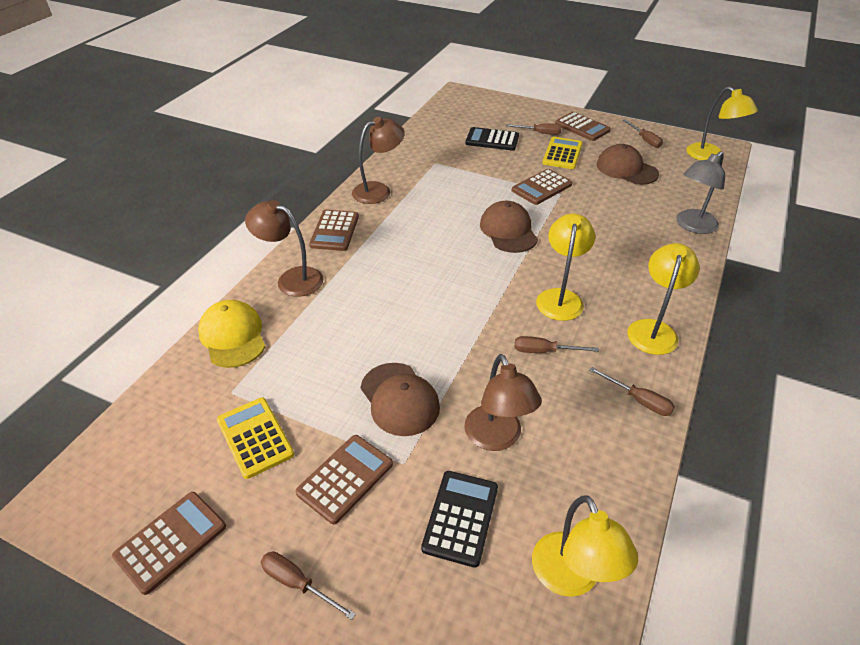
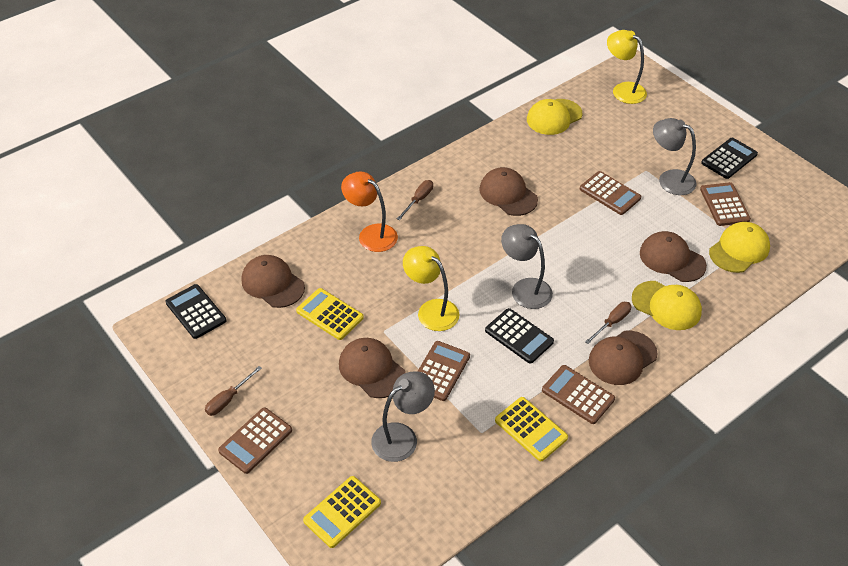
black calculator: [421,471,498,568] [465,127,519,151] = 2 -> [165,284,226,339] [485,308,554,364] [701,138,758,179] = 3
brown cap: [361,363,440,436] [480,201,538,253] [596,144,659,185] = 3 -> [242,255,305,308] [339,338,406,398] [479,167,538,216] [589,331,658,385] [640,231,707,282] = 5
brown lamp: [245,200,323,297] [352,117,405,204] [464,354,542,451] = 3 -> none = 0
brown screwdriver: [261,552,356,620] [506,123,562,135] [515,336,599,353] [590,367,675,416] [623,120,663,148] = 5 -> [205,366,262,416] [397,180,433,220] [585,302,632,344] = 3
grey lamp: [676,151,725,234] = 1 -> [371,371,435,462] [501,224,553,309] [653,118,696,195] = 3
orange lamp: none = 0 -> [341,171,398,252] = 1
yellow calculator: [217,397,294,479] [542,137,583,169] = 2 -> [296,288,364,340] [303,476,381,548] [495,397,568,461] = 3
yellow cap: [198,300,265,368] = 1 -> [527,99,583,135] [632,281,702,330] [709,222,770,273] = 3
yellow lamp: [532,495,638,597] [536,213,595,321] [627,243,700,355] [686,86,758,160] = 4 -> [403,246,459,331] [607,30,647,104] = 2

